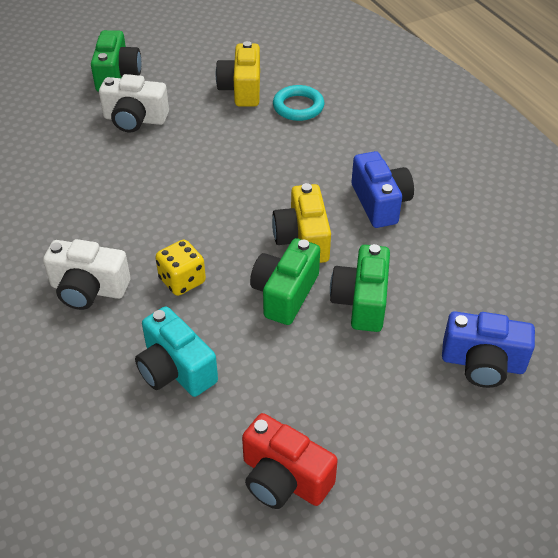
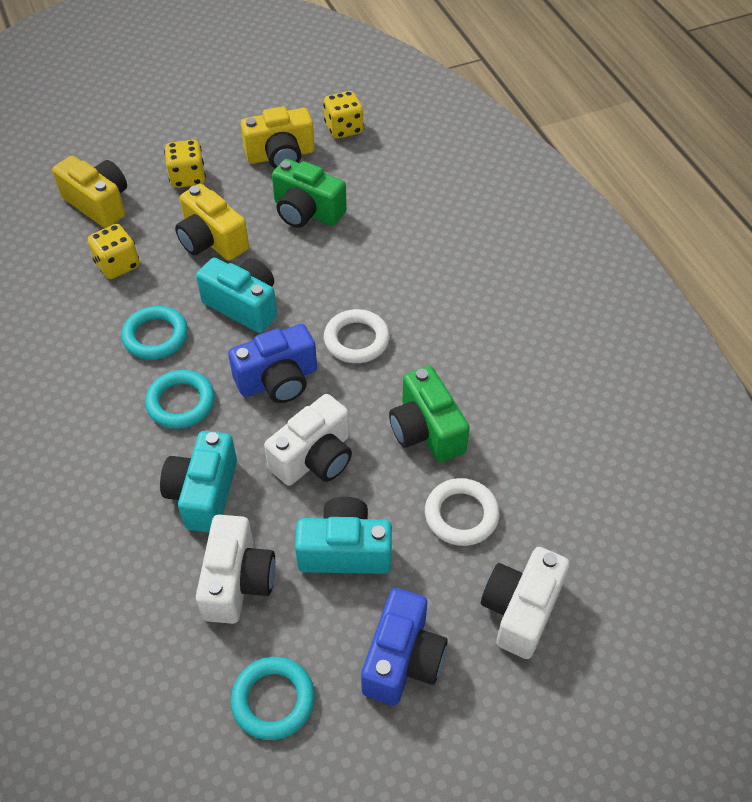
green camera: [91,30,141,92] [250,238,320,325] [330,244,390,332] = 3 -> [272,159,347,228] [389,366,470,462] = 2
red camera: [242,413,338,509] = 1 -> none = 0
turquoise camera: [135,306,218,397] = 1 -> [160,431,237,533] [196,258,277,333] [295,497,392,574] = 3
turquoise ring: [273,85,324,121] = 1 -> [121,306,188,360] [145,370,215,429] [230,657,315,740] = 3
white camera: [43,239,130,310] [99,74,169,132] = 2 -> [196,515,275,624] [264,394,352,486] [481,547,570,659] = 3
white ring: none = 0 -> [324,309,390,363] [425,478,500,546] = 2
yellow camera: [216,41,260,106] [272,183,331,263] = 2 -> [52,156,127,228] [175,184,249,261] [241,106,315,169] = 3
yellow dice: [155,240,206,296] = 1 -> [88,224,139,279] [164,140,206,188] [323,91,364,139] = 3

